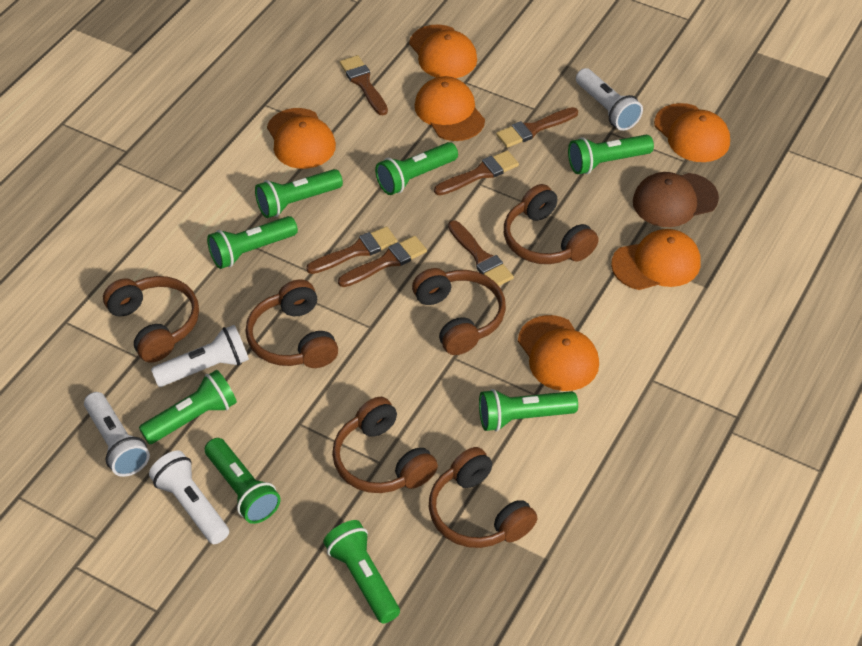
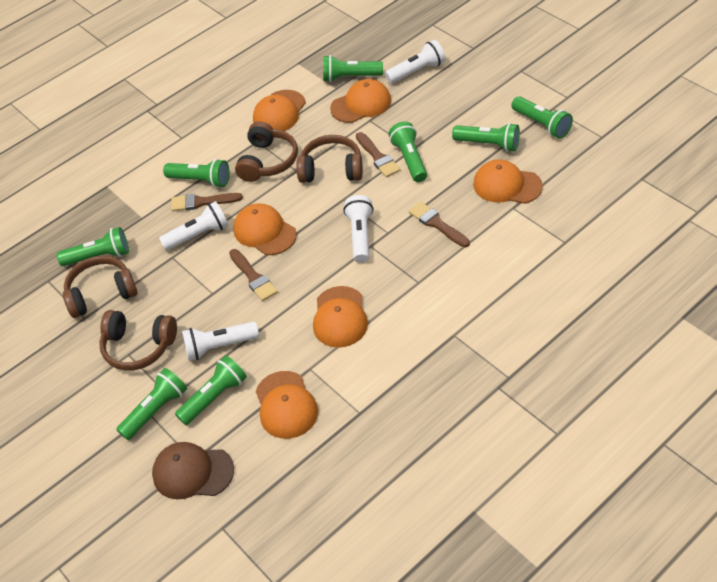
brown brush: [306,226,398,274] [338,236,427,287] [340,55,388,115] [434,150,519,196] [448,220,514,286] [496,107,578,148] = 6 -> [171,193,243,211] [229,249,278,301] [356,132,400,177] [409,202,470,247] = 4
brown headphones: [103,276,199,363] [245,280,338,368] [332,397,438,493] [412,268,506,355] [429,447,538,548] [504,184,598,264] = 6 -> [63,256,138,318] [99,310,177,370] [235,121,298,182] [296,135,363,183] = 4

